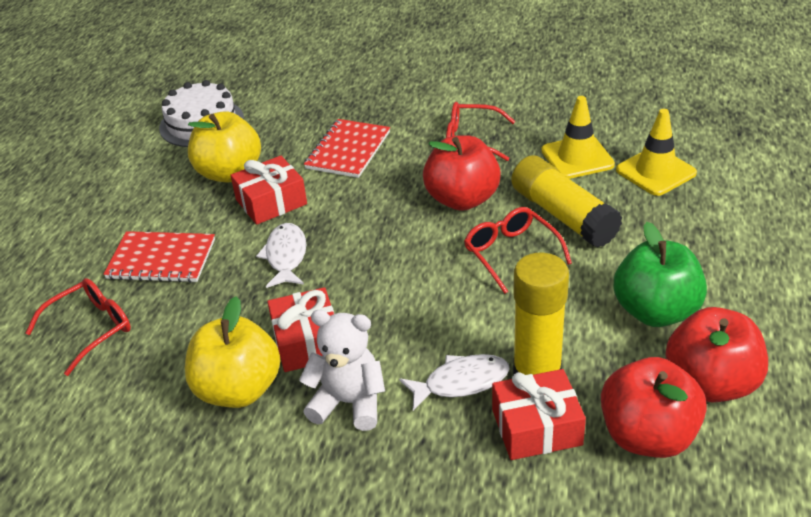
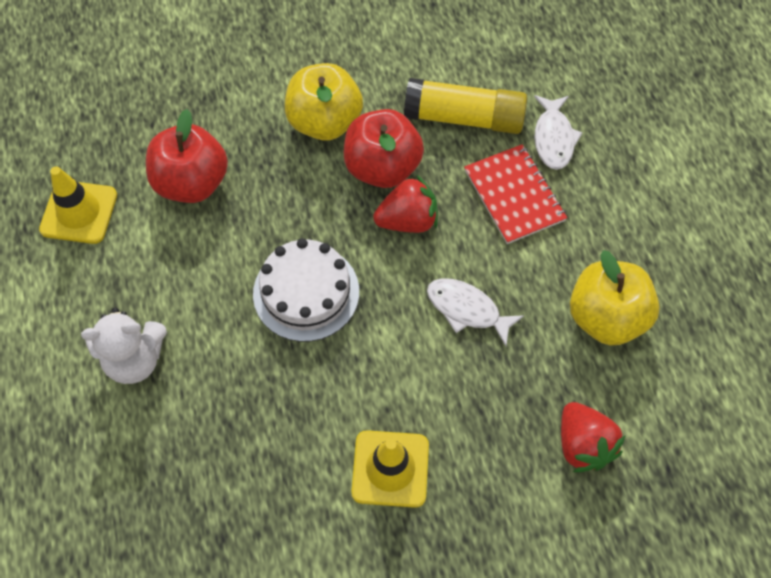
green apple: [613,222,707,327] = 1 -> none = 0
red apple: [423,135,501,211] [601,357,707,458] [665,307,768,402] = 3 -> [146,109,228,203] [344,109,424,188] = 2
red gift: [231,156,307,225] [267,287,334,372] [492,369,586,460] = 3 -> none = 0
red glasses: [26,278,131,376] [446,102,515,161] [464,207,572,294] = 3 -> none = 0
red notebook: [103,231,215,283] [304,119,390,178] = 2 -> [464,144,567,244] = 1
red strawberry: none = 0 -> [373,175,438,233] [561,402,626,472] = 2
yellow glue stick: [511,155,622,248] [513,253,569,375] = 2 -> [404,78,527,134] = 1

